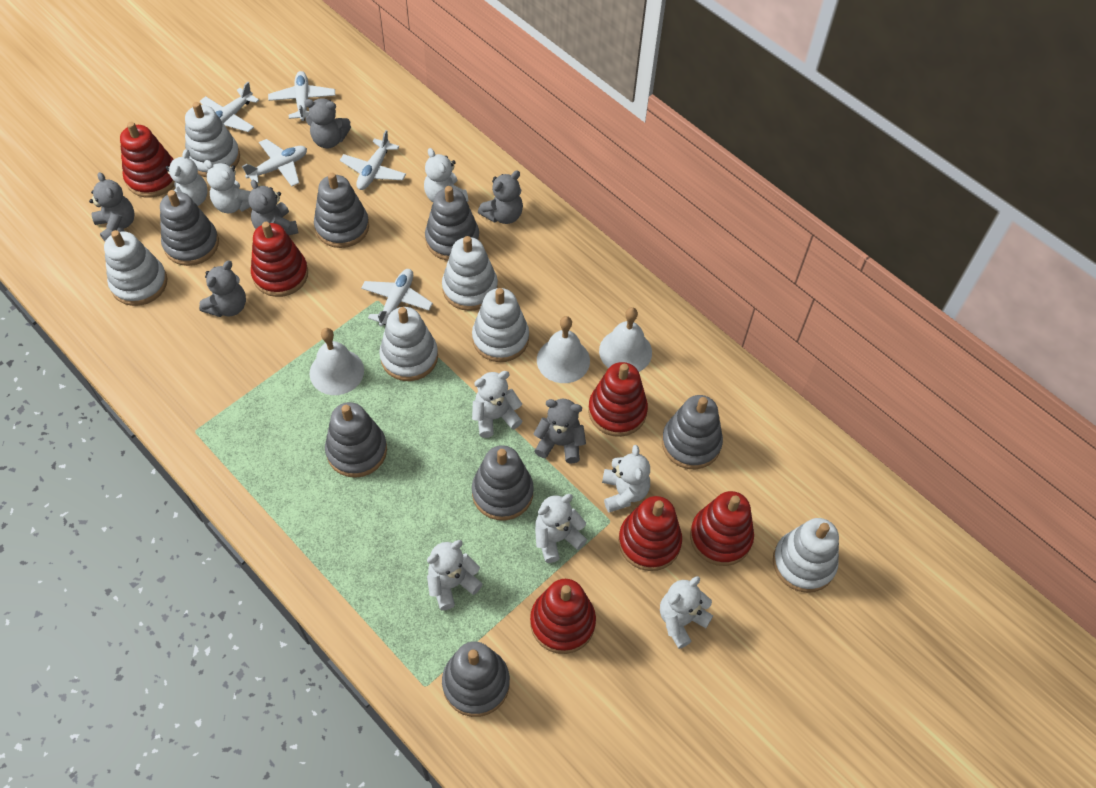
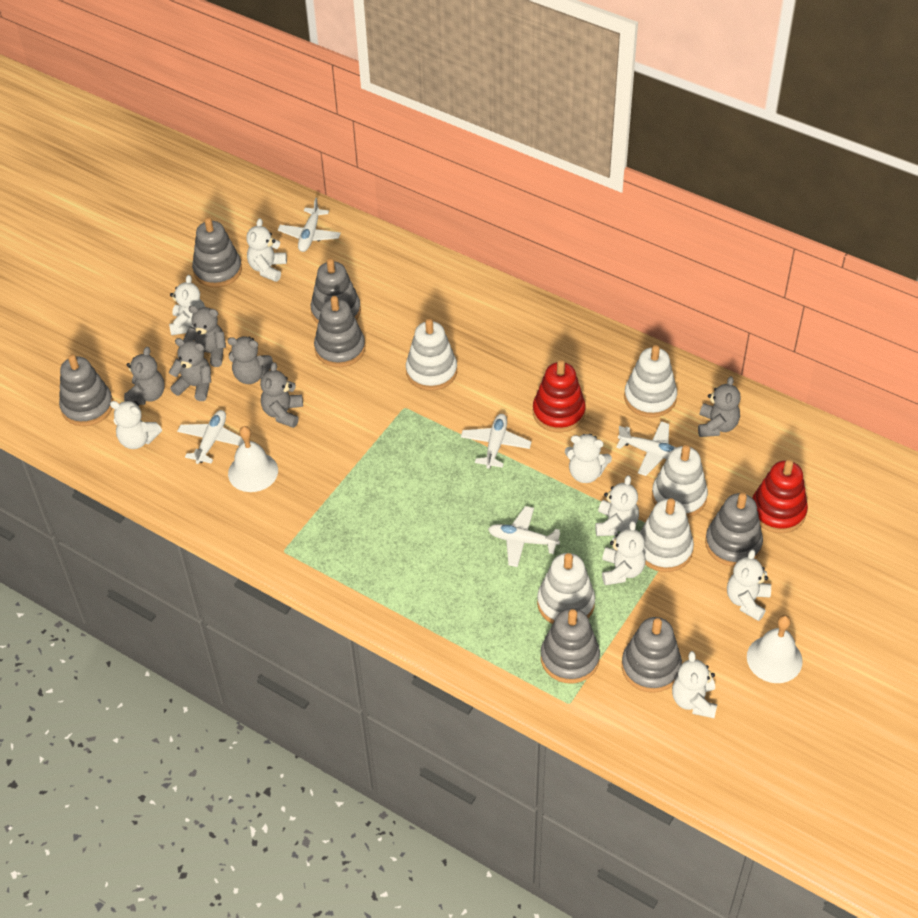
red stacking toy: [120,122,175,198] [251,222,308,297] [530,579,596,654] [588,362,648,437] [618,496,682,571] [690,491,754,566] = 6 -> [533,360,586,432] [752,460,808,533] = 2
white bell: [310,328,364,395] [537,316,590,383] [599,307,652,372] = 3 -> [228,426,278,492] [747,615,803,683] = 2
white stacking toy: [104,230,168,306] [185,102,240,177] [379,307,438,381] [442,236,498,311] [472,288,529,362] [773,518,839,593] = 6 -> [406,319,457,391] [537,553,595,624] [624,345,677,418] [640,498,694,572] [652,445,708,518] = 5

